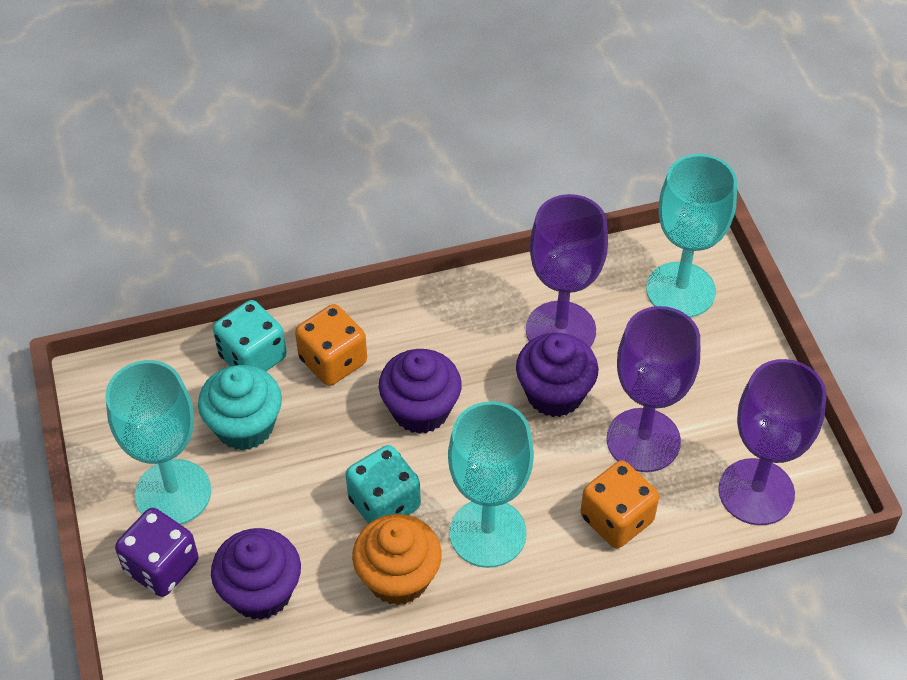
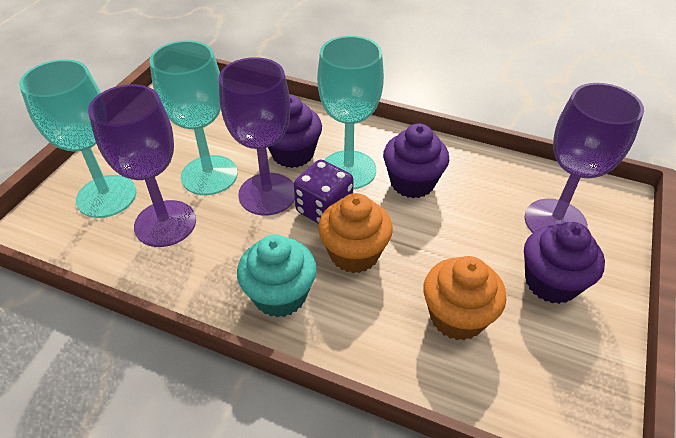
orange cupcake: [352,514,442,605] = 1 -> [318,193,393,273] [423,256,506,340] = 2
orange dice: [295,304,367,386] [580,461,659,548] = 2 -> none = 0
turquoise dice: [213,300,286,371] [346,445,421,524] = 2 -> none = 0

